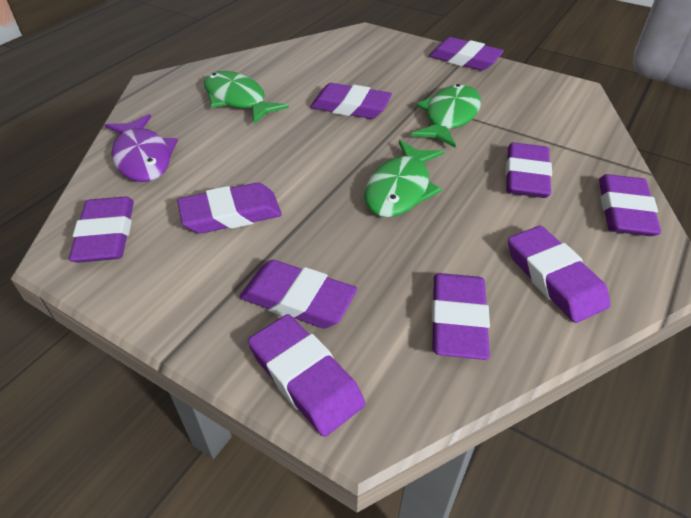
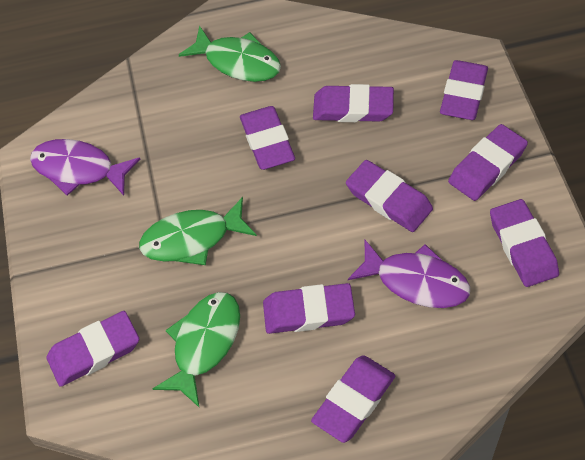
purple eraser: [69,197,134,263] [177,183,282,234] [239,260,357,329] [248,314,365,437] [310,83,392,119] [429,37,504,71] [432,273,490,360] [506,142,552,198] [508,226,610,323] [599,174,661,236] = 10 -> [46,311,139,387] [240,106,295,170] [263,283,355,334] [311,355,395,443] [313,84,394,122] [346,160,433,232] [440,60,488,120] [448,124,528,201] [490,199,559,287] = 9
purple fish: [105,114,178,182] = 1 -> [30,139,140,196] [348,240,470,308] = 2

